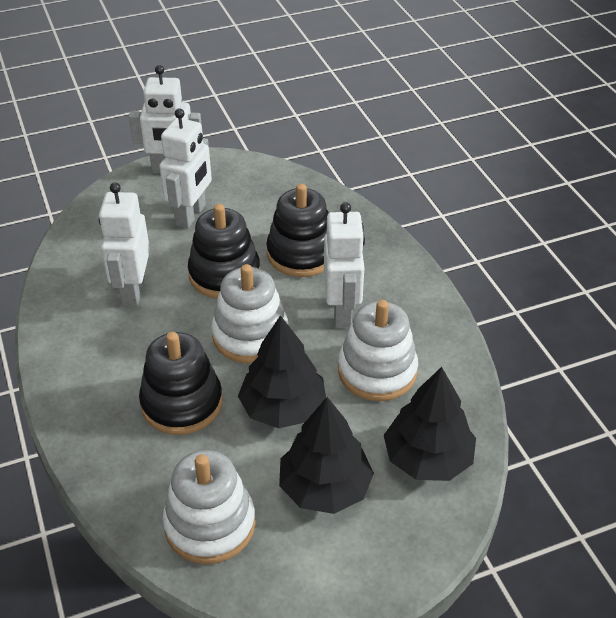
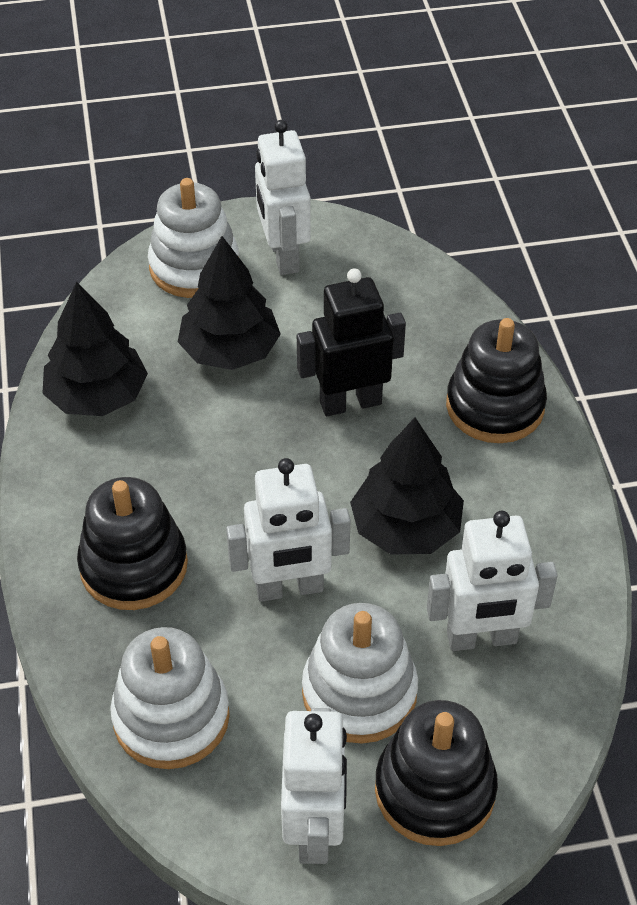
black robot: none = 0 -> [297,268,406,416] = 1

